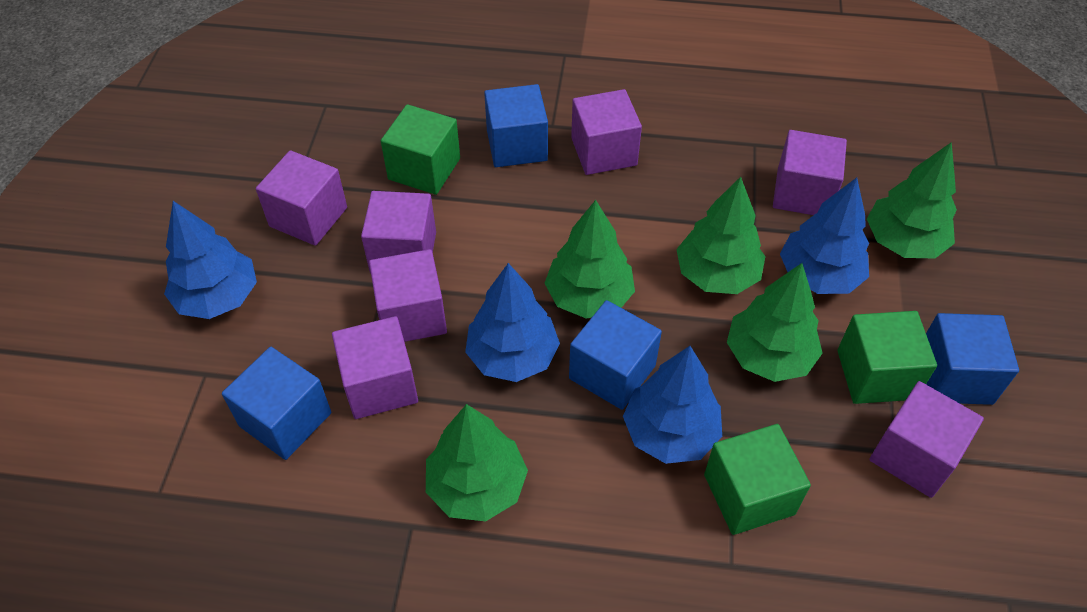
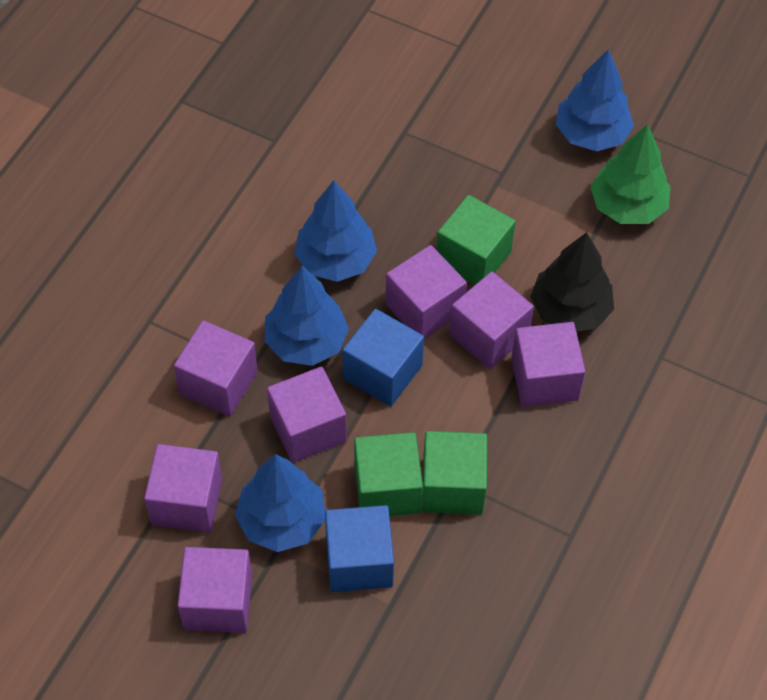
black tree: none = 0 -> [530,232,614,332] = 1
blue cube: [222,347,331,460] [484,84,548,167] [569,300,662,410] [926,313,1019,405] = 4 -> [325,505,394,592] [343,309,424,407] = 2
green tree: [426,404,528,521] [544,200,635,319] [676,177,766,294] [727,263,823,382] [867,142,957,258] = 5 -> [590,124,671,224] = 1

